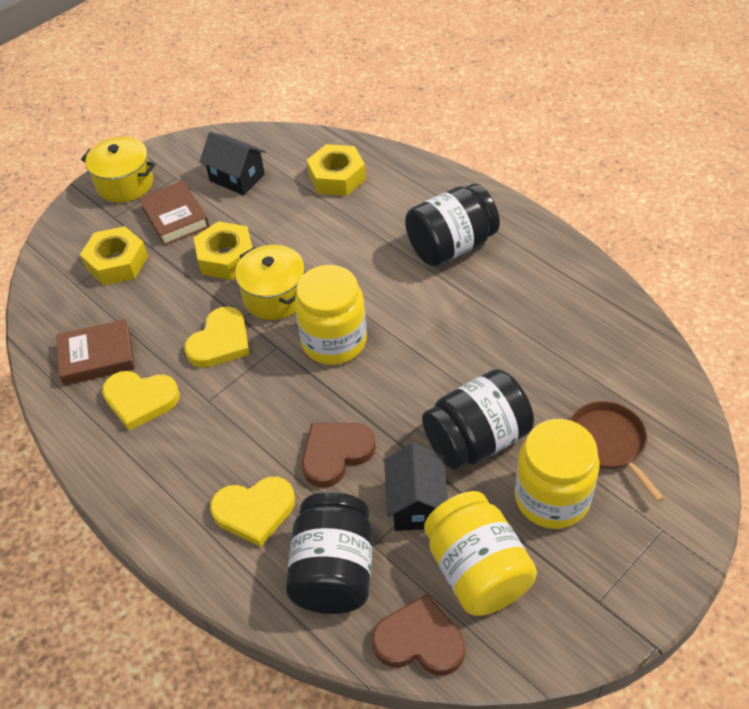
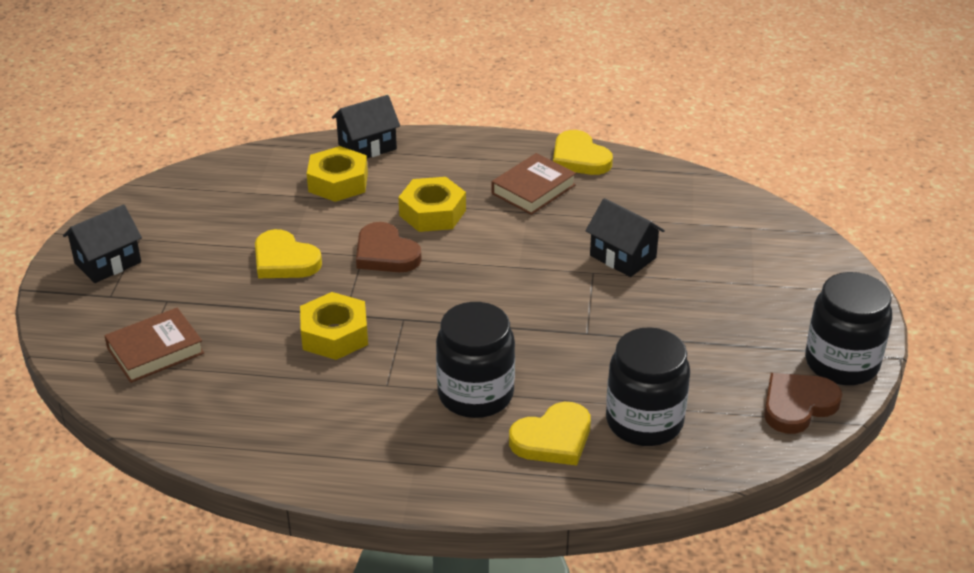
black house: [200,132,266,195] [384,443,448,531] = 2 -> [63,205,142,283] [332,95,400,158] [585,198,665,277] = 3
brown pan: [570,401,664,502] = 1 -> none = 0
yellow jar: [294,265,367,365] [424,491,537,616] [514,419,600,529] = 3 -> none = 0
yellow pot: [81,137,155,203] [235,245,305,320] = 2 -> none = 0

